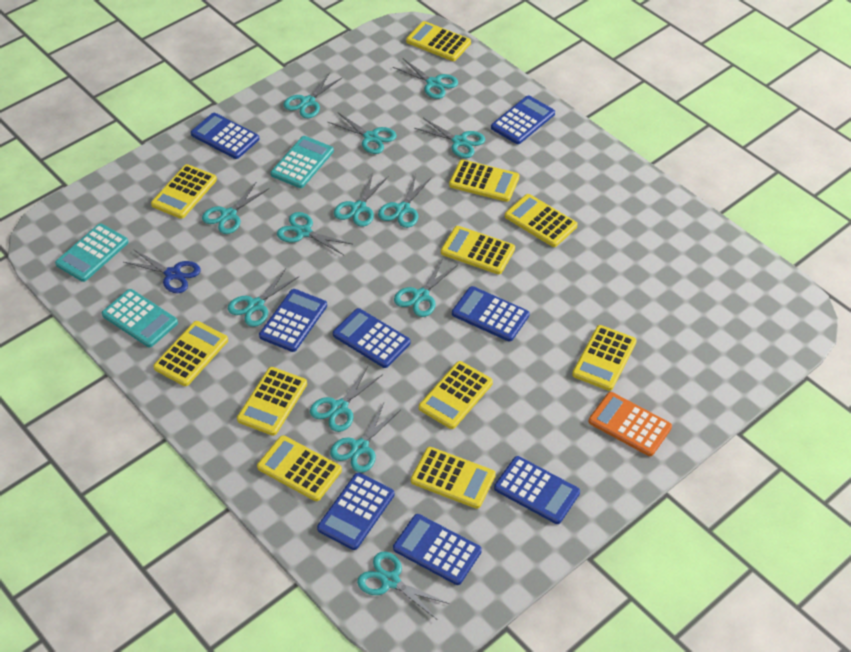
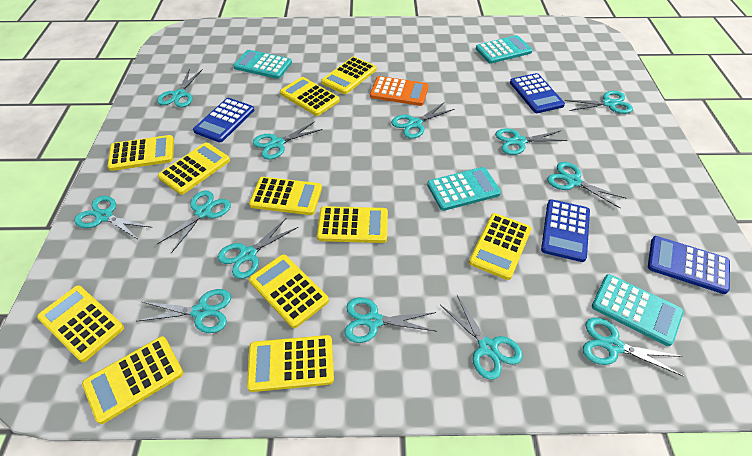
blue calculator: [191,113,259,159] [259,289,327,352] [317,473,394,550] [333,308,411,368] [393,514,482,585] [452,286,530,342] [491,96,555,144] [494,456,580,524] = 8 -> [193,98,254,142] [510,73,565,113] [541,199,590,262] [648,236,730,294] = 4
blue scissors: [124,249,201,293] = 1 -> none = 0
turquoise calculator: [55,224,128,282] [102,289,178,347] [271,136,334,188] = 3 -> [233,50,292,79] [427,167,501,211] [476,35,533,64] [592,274,684,346] = 4

